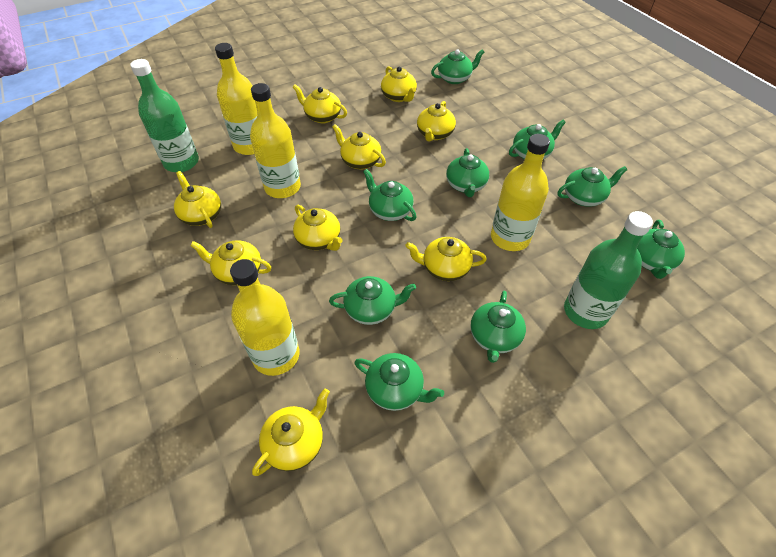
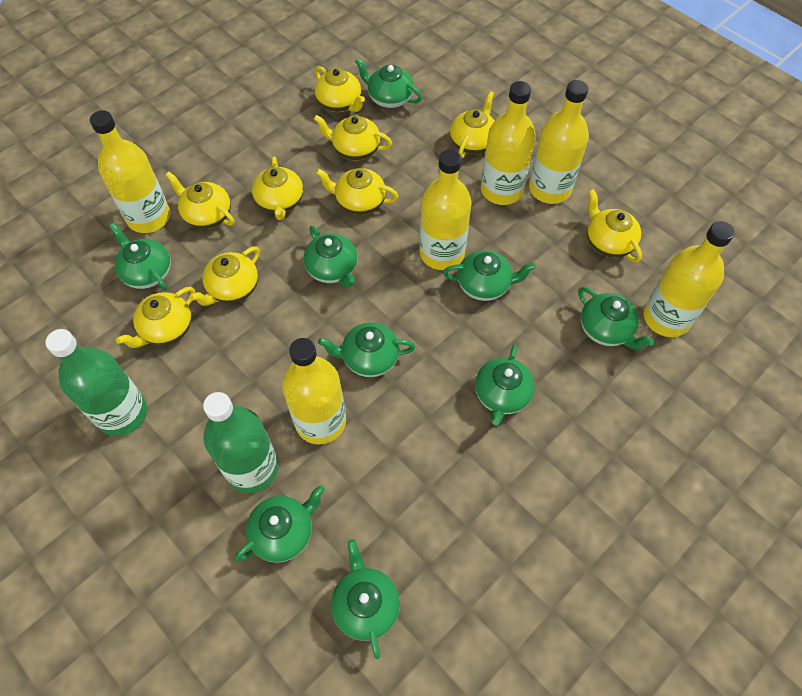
yellow bottle: [215,43,257,155] [230,259,300,376] [250,83,301,198] [491,134,550,251] = 4 -> [90,110,170,233] [282,338,346,445] [420,149,472,270] [481,81,536,205] [529,80,589,204] [644,221,735,337] = 6

